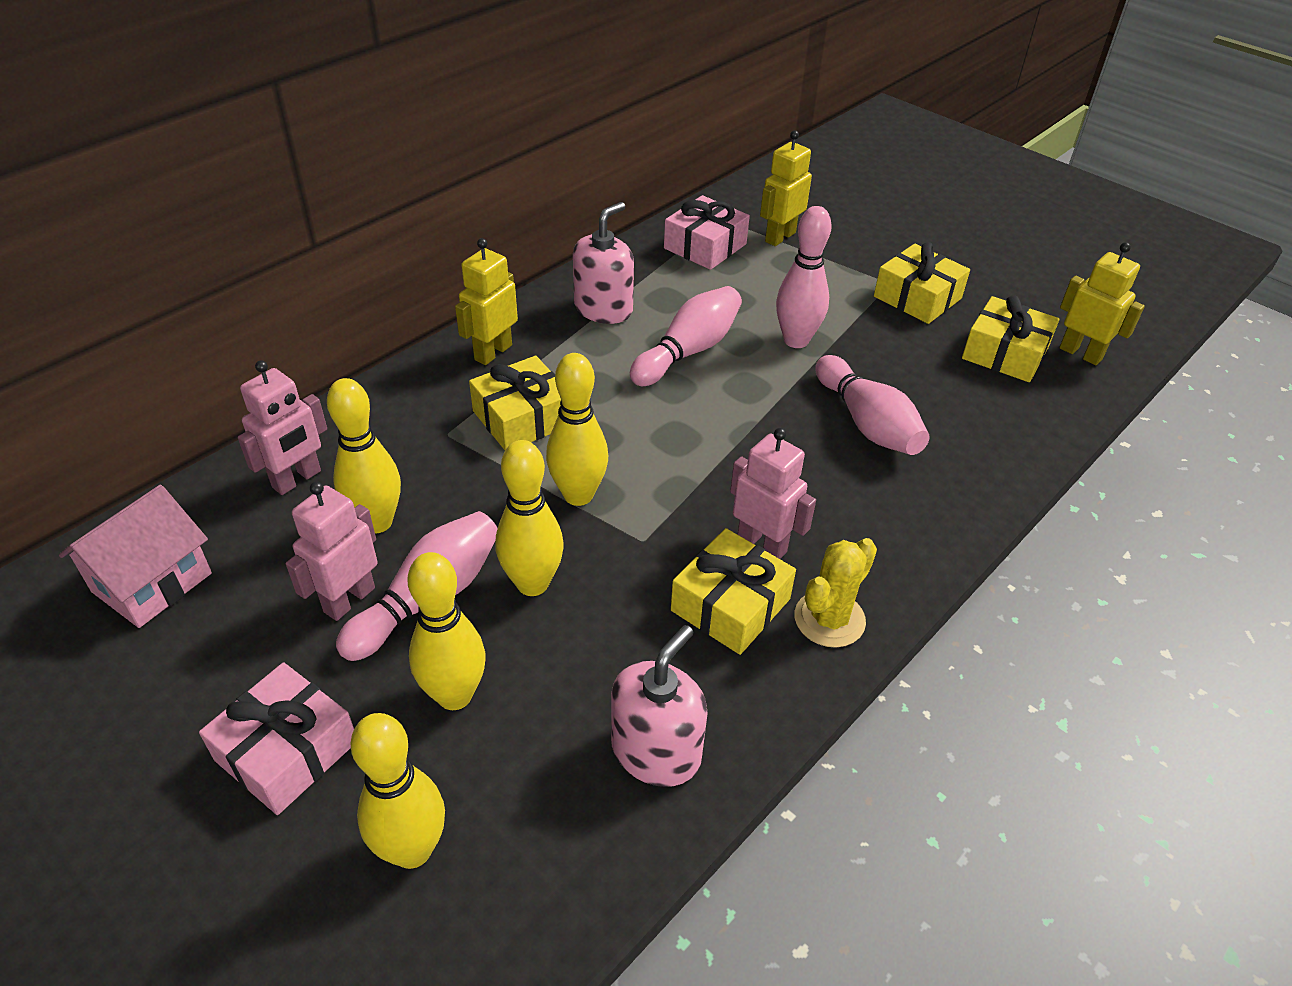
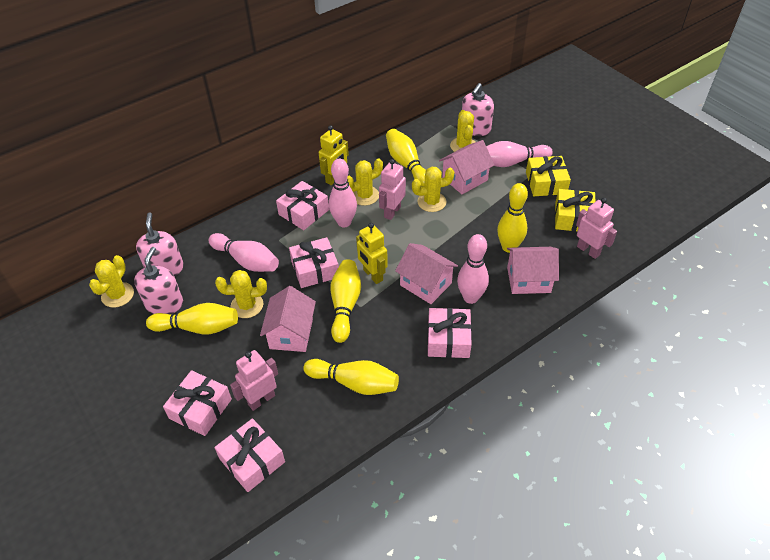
pink gift: [199,662,354,815] [664,195,750,270] = 2 -> [163,370,232,436] [214,418,285,492] [276,181,329,230] [289,237,339,288] [428,308,472,358] = 5
pink house: [59,485,212,628] = 1 -> [260,286,316,352] [395,243,458,304] [439,140,494,194] [507,247,559,294] = 4
pink soap dispenser: [573,202,634,324] [611,625,708,787] = 2 -> [134,247,183,314] [136,212,184,276] [462,83,494,136] = 3
yellow cactus: [794,538,877,648] = 1 -> [89,255,134,308] [215,270,267,318] [347,158,383,206] [412,167,454,212] [450,110,475,152] = 5
yellow gift: [469,356,561,450] [671,528,796,655] [874,242,970,324] [962,295,1059,382] = 4 -> [526,156,571,196] [555,189,596,232] = 2
yellow robot: [455,238,518,365] [760,130,812,246] [1059,242,1145,365] = 3 -> [319,125,349,185] [356,223,388,284] = 2

